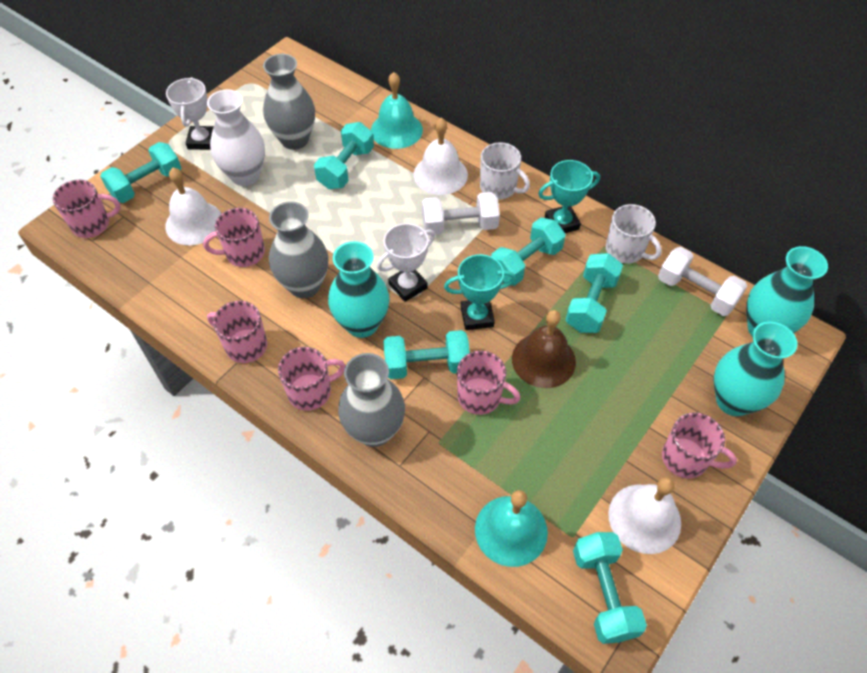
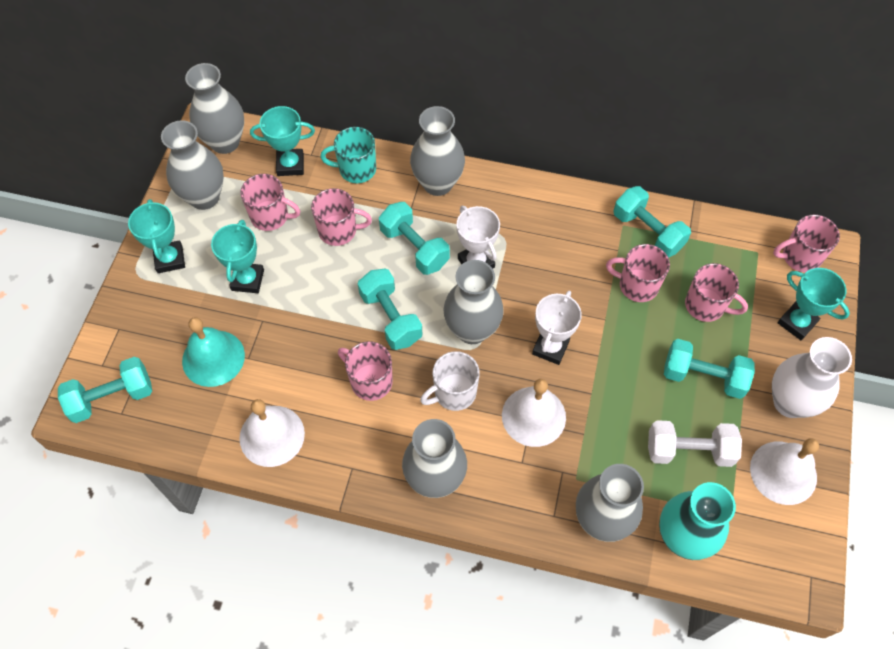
brown bell: [512,310,576,388] = 1 -> none = 0
grey vase: [263,54,315,150] [269,201,329,298] [338,353,405,447] = 3 -> [161,120,224,210] [185,63,244,154] [402,419,467,498] [410,106,465,196] [443,260,504,344] [576,464,644,542] = 6
turquoise bell: [371,72,423,149] [475,490,548,567] = 2 -> [182,317,245,387] = 1
turquoise dumbbell: [100,142,181,203] [314,122,374,189] [383,330,470,379] [491,218,566,286] [566,253,623,333] [573,532,647,644] = 6 -> [58,357,152,423] [358,269,422,350] [379,202,450,275] [614,186,691,258] [664,339,755,399] = 5
turquoise mug: none = 0 -> [320,127,376,183] = 1
turquoise trophy: [444,254,516,330] [538,160,600,233] = 2 -> [128,199,185,273] [211,220,264,293] [250,106,315,176] [778,268,850,340] = 4
turquoise vase: [328,241,389,338] [714,321,797,416] [746,246,828,335] = 3 -> [659,482,736,560] = 1
white dumbbell: [422,192,500,236] [658,247,747,316] = 2 -> [648,420,742,467] = 1
white mug: [480,142,530,199] [606,204,662,263] = 2 -> [420,351,480,411] = 1

